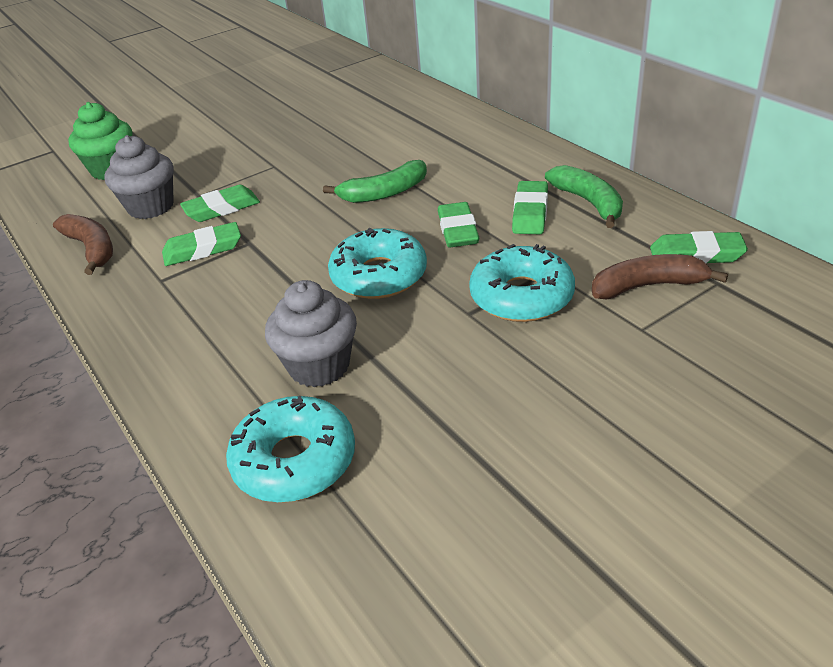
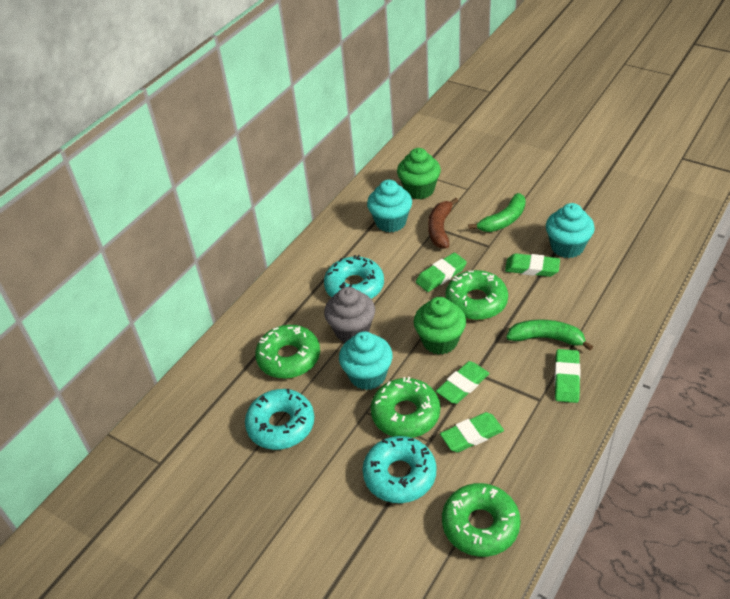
brown banana: [53,214,113,275] [592,254,728,299] = 2 -> [428,198,458,248] = 1
green cupcake: [68,102,133,180] = 1 -> [397,148,441,199] [414,297,466,354] = 2
green donut: none = 0 -> [255,325,320,379] [371,377,440,438] [442,483,521,557] [445,270,508,320] = 4
grey cupcake: [104,135,174,219] [265,280,357,387] = 2 -> [324,287,375,343] = 1
turquoise cupcake: none = 0 -> [339,331,393,390] [367,180,412,232] [546,203,595,258] = 3

